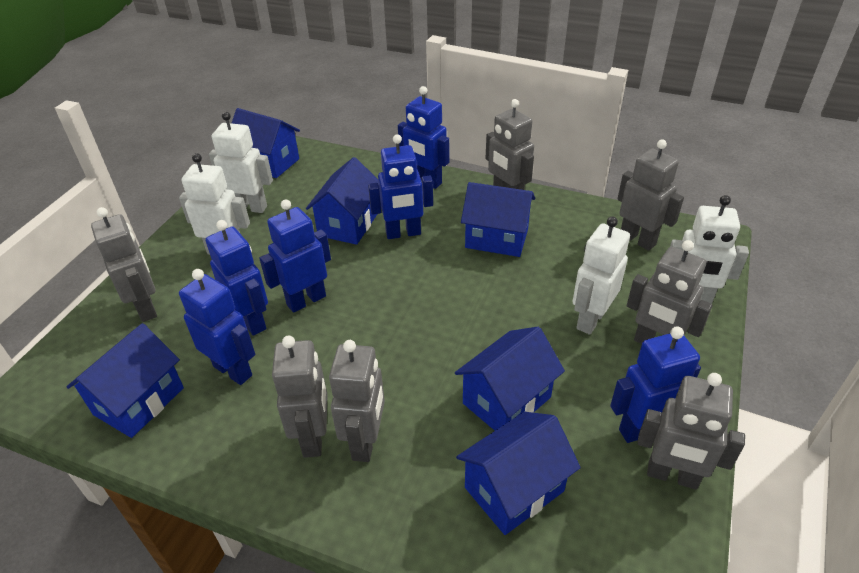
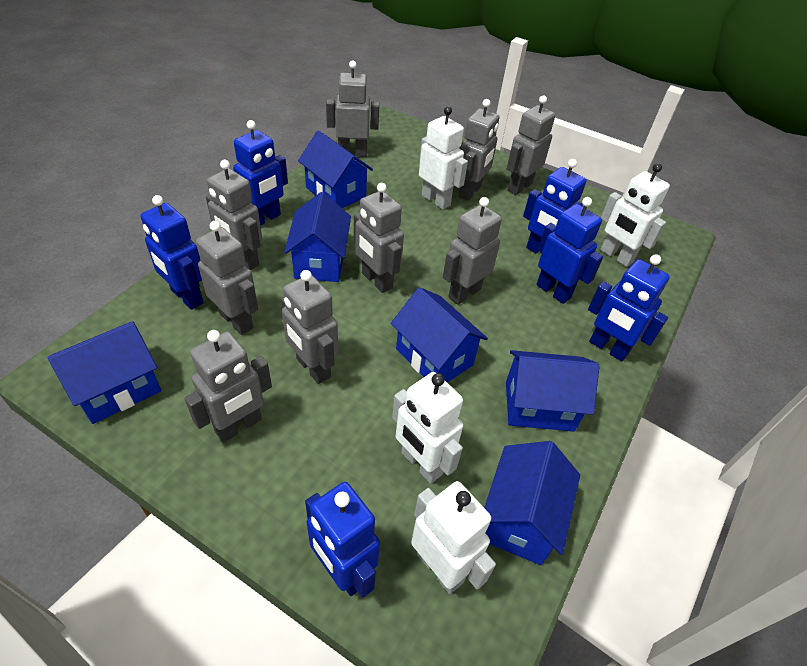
grey robot: [91,207,157,322] [272,336,328,458] [329,340,385,462] [485,99,534,190] [617,139,684,251] [627,240,713,344] [637,373,745,490] = 7 -> [185,330,272,443] [196,221,258,335] [206,160,262,270] [281,270,338,384] [326,60,379,157] [354,183,404,293] [443,197,502,305] [459,99,500,201] [507,95,555,195] = 9

